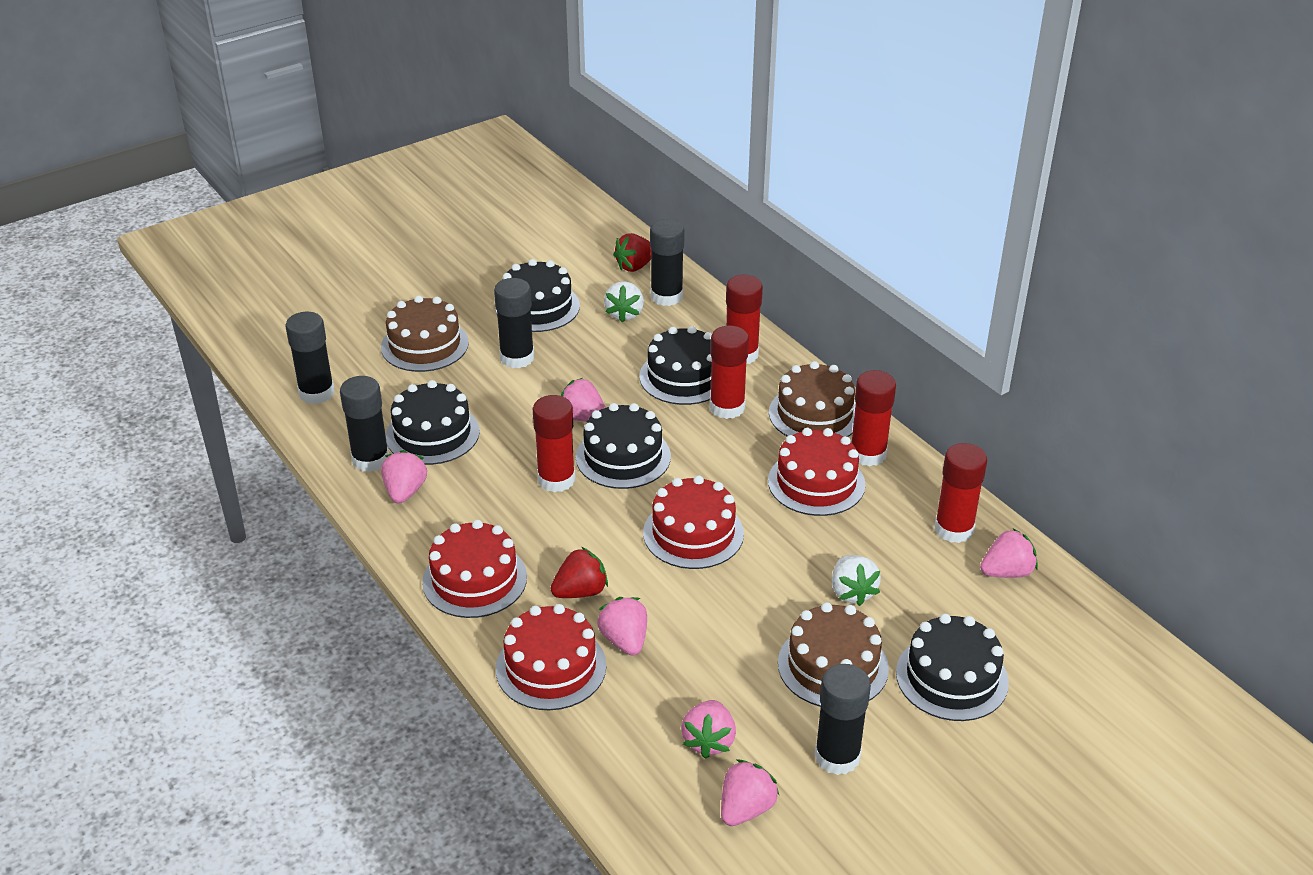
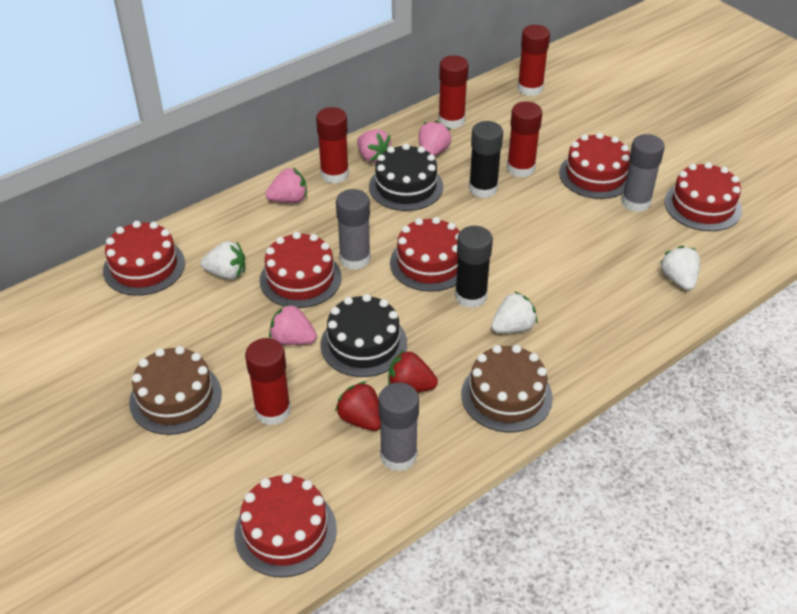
black cake: [386,380,480,465] [495,259,580,332] [576,403,671,489] [640,326,712,405] [896,614,1009,721] = 5 -> [320,294,407,377] [369,143,443,211] = 2
black glue stick: [286,312,335,404] [340,376,389,472] [494,278,534,368] [650,219,685,306] [815,664,871,775] = 5 -> [455,226,493,308] [469,121,503,198] = 2
brown cake: [381,295,469,372] [769,361,856,437] [778,602,889,707] = 3 -> [129,346,222,435] [461,345,553,432] = 2
grey glue stick: none = 0 -> [336,189,371,270] [378,382,419,471] [621,134,665,212] = 3
pink strawberry: [381,450,427,504] [561,378,606,422] [597,597,647,656] [681,700,736,759] [721,760,779,826] [980,529,1038,578] = 6 -> [266,168,307,203] [269,304,317,345] [357,129,391,163] [419,120,451,156] = 4
red cake: [422,520,527,618] [496,604,606,710] [643,475,744,569] [768,428,865,516] = 4 -> [103,221,185,296] [234,473,337,577] [260,232,342,308] [390,217,460,292] [559,132,630,199] [664,162,742,231] = 6
white strawberry: [604,281,644,323] [832,555,881,606] = 2 -> [201,241,245,280] [491,292,538,333] [660,246,700,291] = 3

